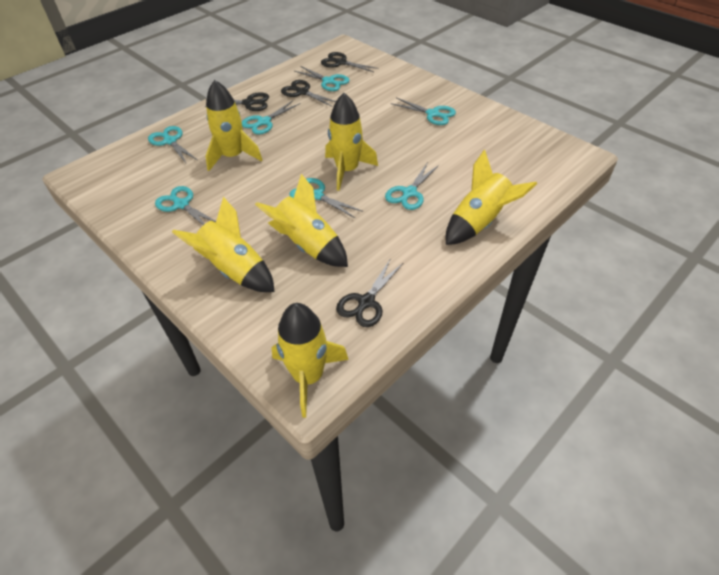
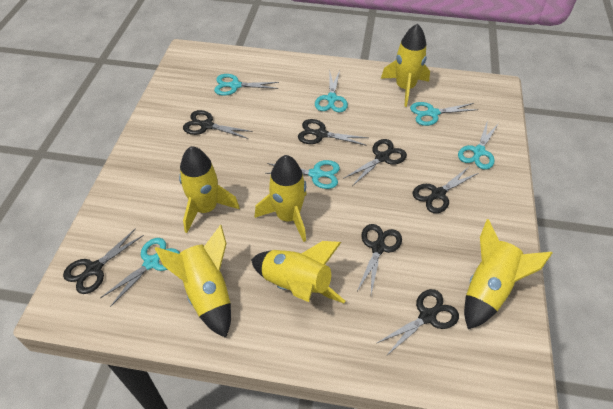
black scissors: [204,92,269,111] [281,80,336,107] [321,52,379,72] [336,258,403,327] = 4 -> [63,228,144,294] [183,110,253,139] [298,119,368,146] [343,139,407,186] [357,224,402,294] [377,289,459,356] [413,167,479,213] = 7
turquoise scissors: [148,126,197,163] [155,186,216,225] [242,101,301,135] [289,178,363,218] [294,66,350,91] [385,162,439,210] [391,98,456,125] = 7 -> [100,238,180,307] [214,74,279,96] [265,160,340,189] [315,70,348,112] [410,102,479,126] [458,120,499,170] = 6

